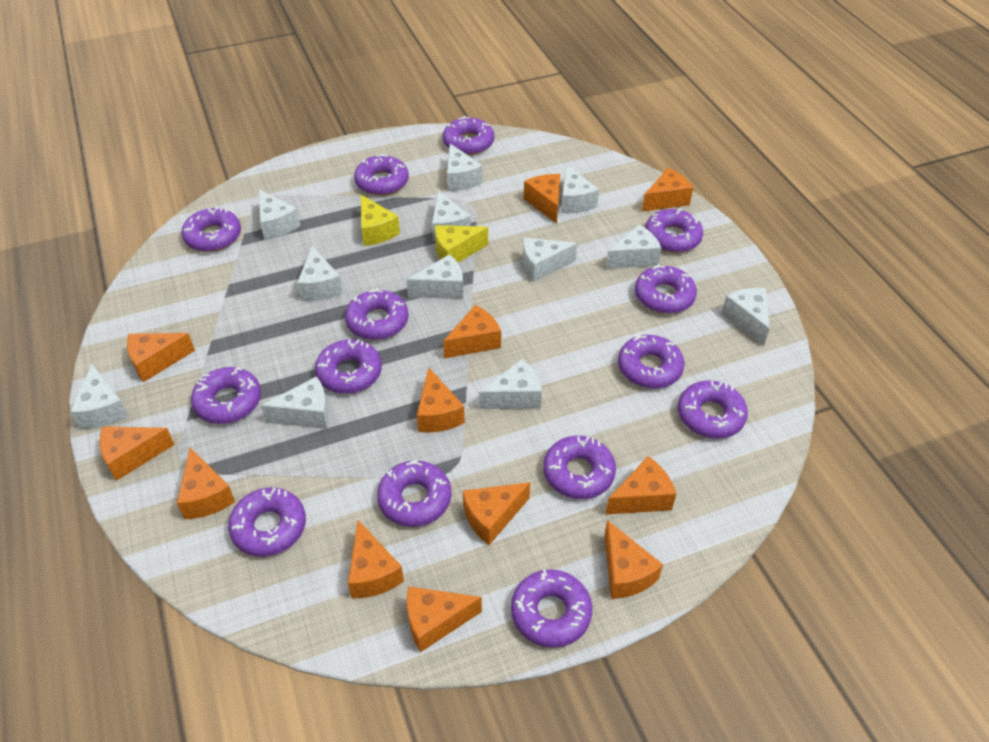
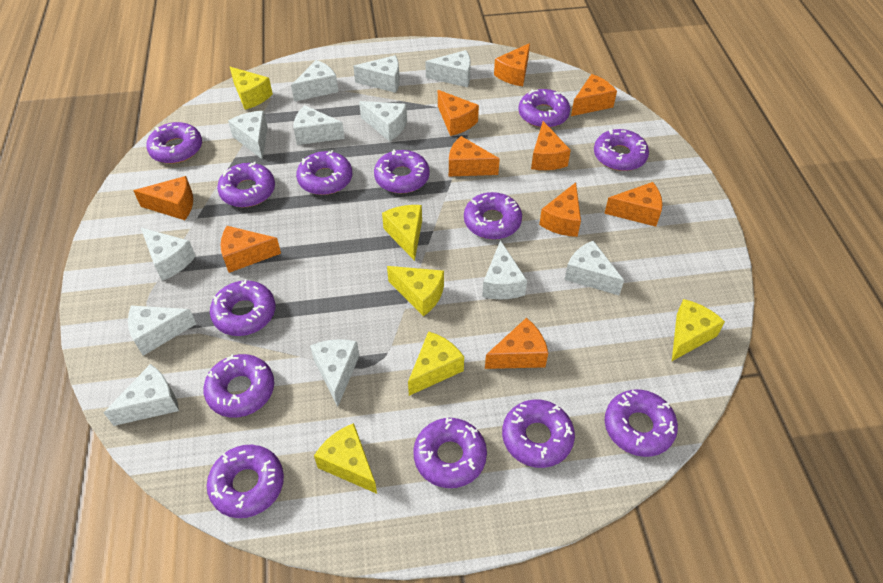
orange cheese: [99,426,175,481] [127,333,195,382] [177,447,235,519] [348,520,404,598] [407,586,482,653] [417,368,465,433] [443,305,501,358] [463,482,530,545] [524,174,560,224] [604,520,663,599] [605,456,676,515] [642,168,693,211] = 12 -> [133,176,193,220] [221,226,281,273] [438,90,479,136] [449,136,500,176] [485,318,548,369] [494,43,530,86] [531,121,571,170] [539,182,581,237] [571,74,617,116] [604,182,662,227] = 10
purple donut: [181,207,241,252] [191,367,261,424] [228,487,306,557] [315,339,382,394] [345,288,408,340] [354,153,409,195] [377,459,451,527] [443,116,494,155] [511,569,592,648] [543,436,616,499] [618,334,684,389] [635,264,697,314] [645,208,703,253] [678,380,748,439] = 14 -> [146,122,202,164] [203,354,274,417] [207,445,284,518] [210,279,275,336] [217,162,275,207] [296,150,352,195] [374,149,430,193] [413,418,487,488] [464,192,522,239] [502,399,575,468] [518,89,570,128] [594,129,649,171] [605,389,678,457] = 13
yellow cheese: [361,195,400,246] [435,225,488,263] = 2 -> [230,67,273,110] [314,423,377,494] [382,205,422,261] [387,266,444,317] [408,331,464,396] [672,299,725,361] = 6

